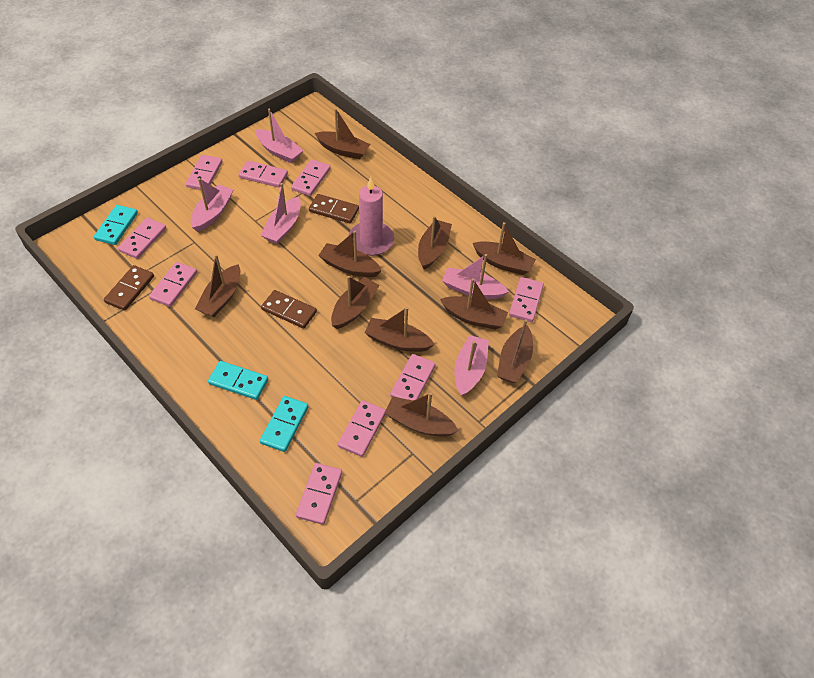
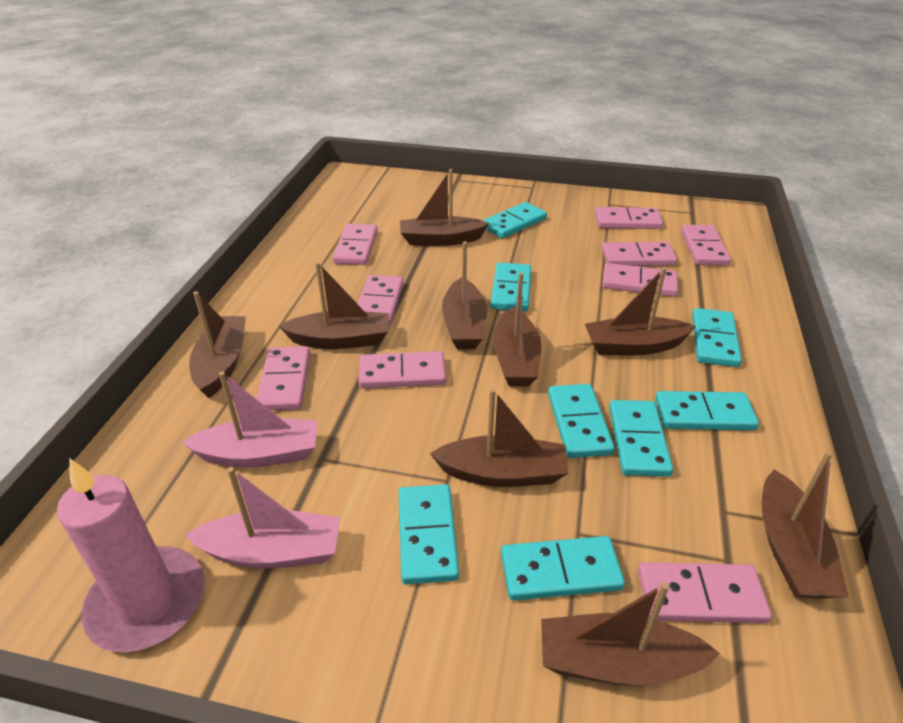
brown boat: [195,254,240,317] [315,108,370,159] [318,231,382,277] [331,276,380,329] [365,307,435,352] [384,393,459,437] [418,216,452,270] [440,278,508,330] [473,222,536,275] [497,319,533,383] = 10 -> [189,291,246,398] [279,262,389,349] [400,169,489,246] [430,389,568,487] [442,241,487,349] [493,272,541,386] [541,582,720,686] [585,267,696,356] [762,451,849,599] = 9
brown domino: [104,265,154,311] [261,290,317,329] [309,194,359,223] = 3 -> none = 0
pink boat: [191,178,233,232] [255,108,304,163] [260,183,301,244] [442,254,509,299] [454,335,489,396] = 5 -> [182,371,318,468] [185,467,340,569] = 2
turquoise domino: [94,205,138,245] [208,361,268,400] [260,396,309,452] = 3 -> [399,484,459,584] [482,202,547,239] [491,263,531,311] [501,536,625,601] [548,384,615,458] [609,400,673,477] [655,391,759,430] [692,308,742,367] = 8

